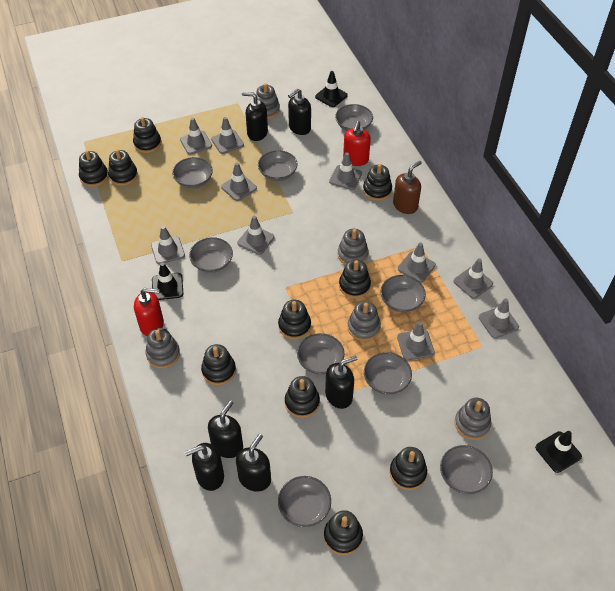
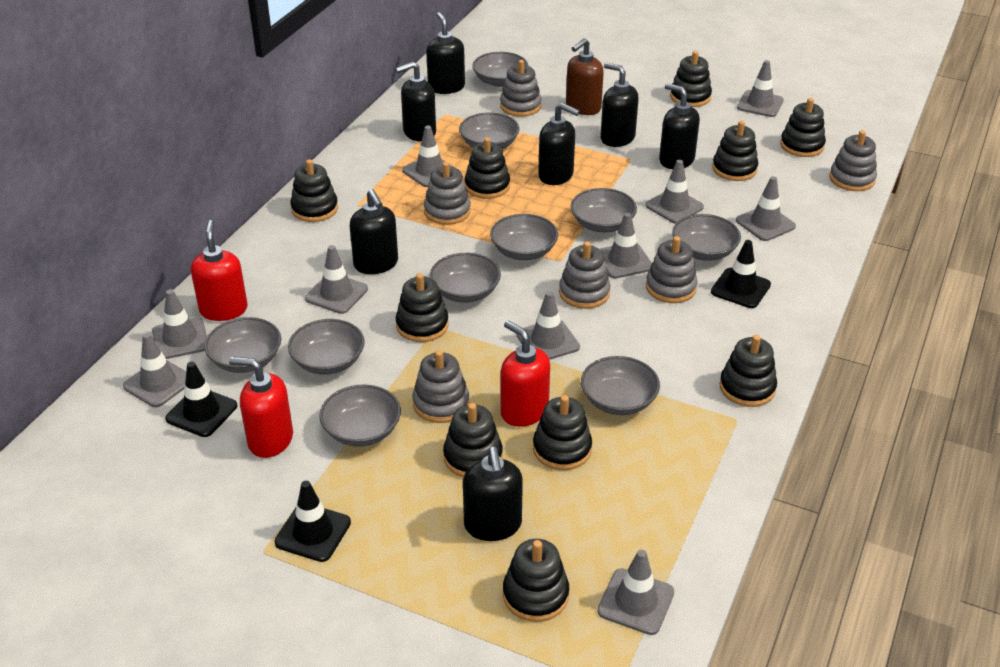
black soap dispenser: [185,443,224,491] [208,400,243,458] [236,434,271,492] [242,92,268,141] [288,88,311,135] [325,356,357,409] = 6 -> [350,189,398,274] [396,62,436,142] [426,12,465,94] [463,447,523,541] [538,103,580,185] [601,62,639,147] [659,83,700,169] = 7
grey bowl: [172,157,213,188] [189,237,233,273] [258,150,298,181] [278,476,331,527] [297,333,345,374] [335,104,373,131] [364,352,412,395] [381,275,426,312] [440,445,493,494] = 9 -> [204,317,281,373] [288,319,365,375] [319,385,401,447] [430,253,501,303] [459,112,520,149] [472,52,528,87] [490,214,558,260] [570,188,637,232] [581,356,660,415] [672,214,741,261] = 10
grey stacking toy: [145,328,180,368] [256,83,280,119] [338,229,369,265] [347,301,381,341] [454,398,491,440] = 5 -> [412,350,469,423] [424,162,471,225] [500,60,542,117] [559,241,610,309] [646,236,698,303] [829,130,877,191] = 6
red soap dispenser: [134,288,164,336] [343,121,371,166] = 2 -> [191,220,248,321] [229,357,293,458] [501,321,550,427] = 3

